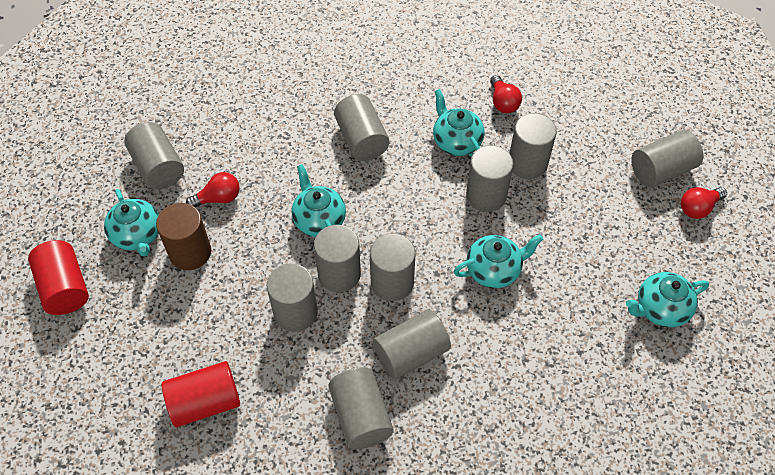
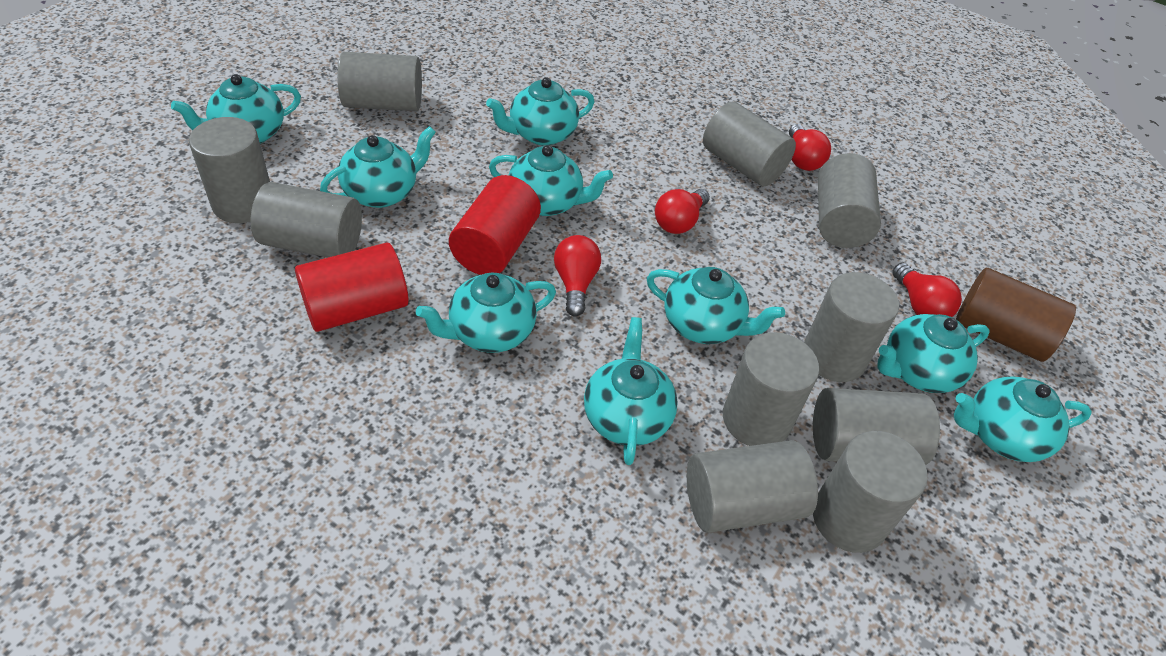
red light bulb: [186,172,240,207] [490,75,522,113] [681,187,727,219] = 3 -> [554,235,601,317] [655,189,710,234] [789,124,831,171] [892,263,962,317] = 4
turquoise teapot: [104,189,159,257] [292,164,346,237] [433,89,484,157] [453,234,544,288] [626,272,709,327] = 5 -> [171,74,301,144] [320,126,436,208] [416,272,556,353] [486,77,595,146] [489,145,613,216] [584,317,678,465] [647,267,785,344] [877,314,990,393] [954,376,1092,462] = 9

